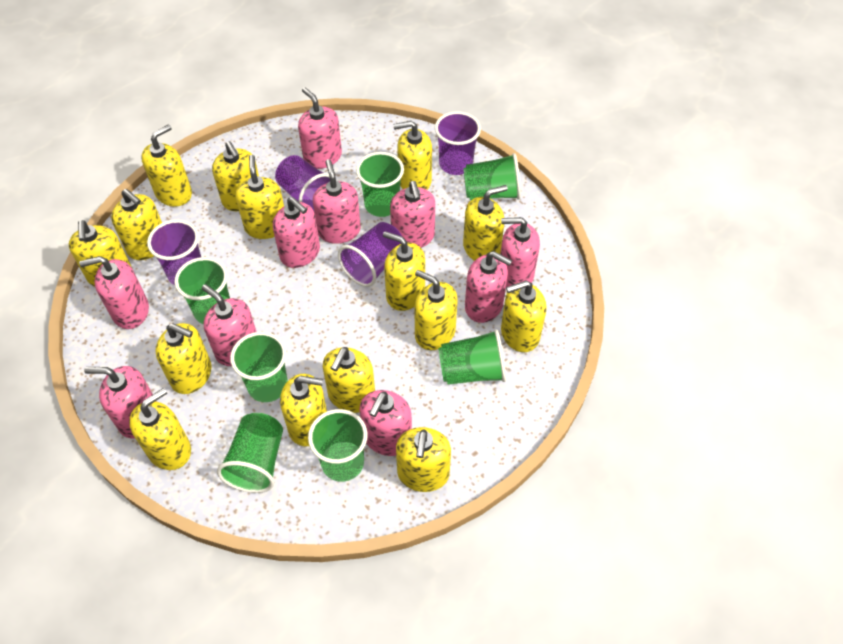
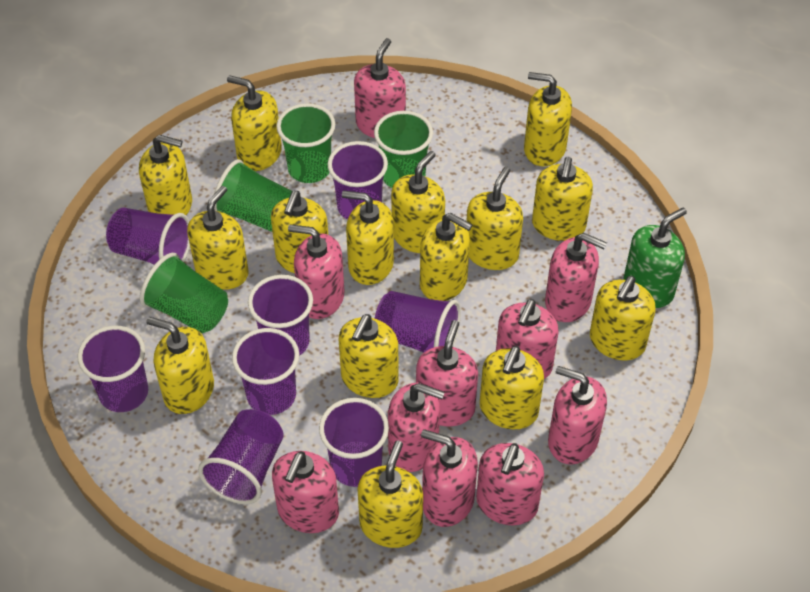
green cup: [175,257,230,324] [217,413,283,493] [230,332,288,402] [308,409,368,482] [356,152,404,217] [438,329,506,385] [463,153,521,200] = 7 -> [140,253,228,333] [214,159,292,232] [276,103,335,183] [374,111,433,188] = 4
green soap dispenser: none = 0 -> [623,208,687,308] = 1
purple cup: [147,220,201,285] [275,155,330,211] [338,222,402,287] [435,111,481,175] = 4 -> [77,326,148,412] [106,208,190,265] [198,409,284,504] [232,328,299,415] [248,275,313,356] [319,398,389,487] [328,141,388,220] [375,291,461,353] = 8

